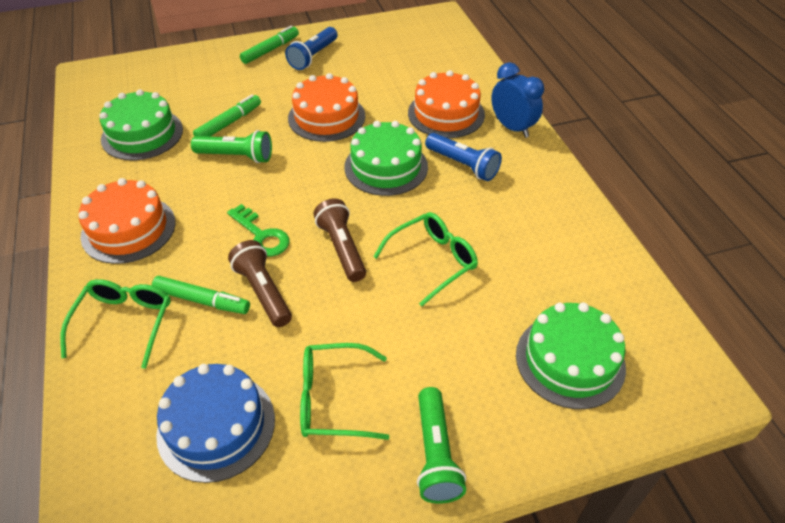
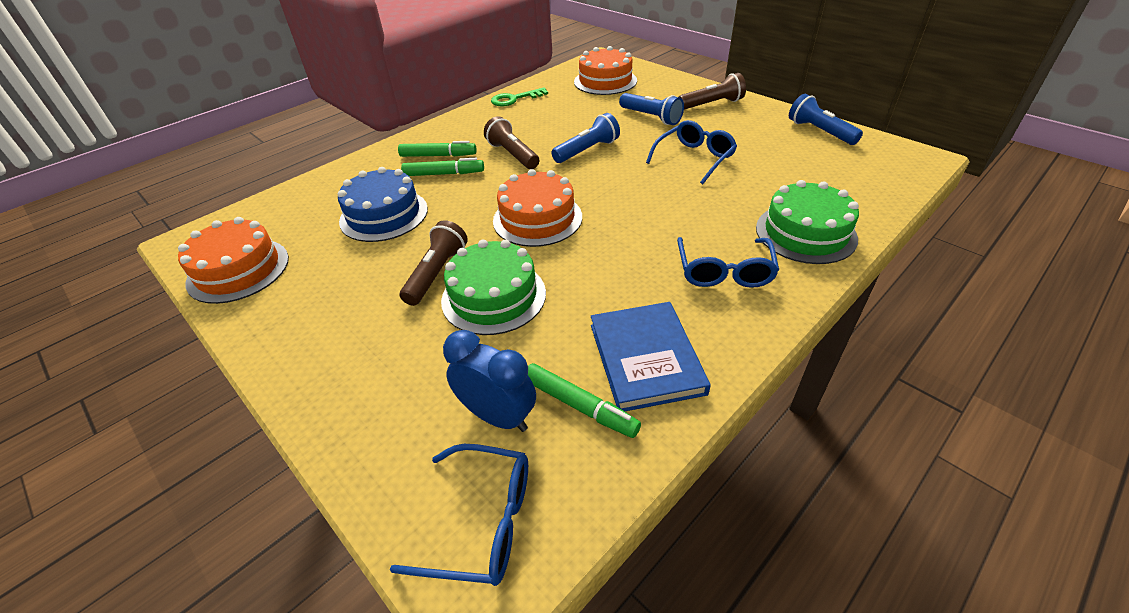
blue book: none = 0 -> [591,302,711,411] = 1
blue flashlight: [285,27,338,70] [425,133,502,181] = 2 -> [551,113,620,163] [619,93,684,125] [789,94,863,145] = 3
blue glasses: none = 0 -> [390,444,528,586] [646,120,737,184] [677,237,779,288] = 3
brown flashlight: [228,240,292,327] [314,198,366,282] = 2 -> [400,220,468,306] [484,116,539,169] [679,73,746,110] = 3
green cake: [99,89,183,160] [344,121,428,196] [516,302,626,409] = 3 -> [441,239,546,335] [756,180,859,264] = 2
green flashlight: [191,130,272,163] [417,387,466,504] = 2 -> none = 0
green glasses: [60,279,171,369] [300,343,389,440] [373,212,478,306] = 3 -> none = 0

